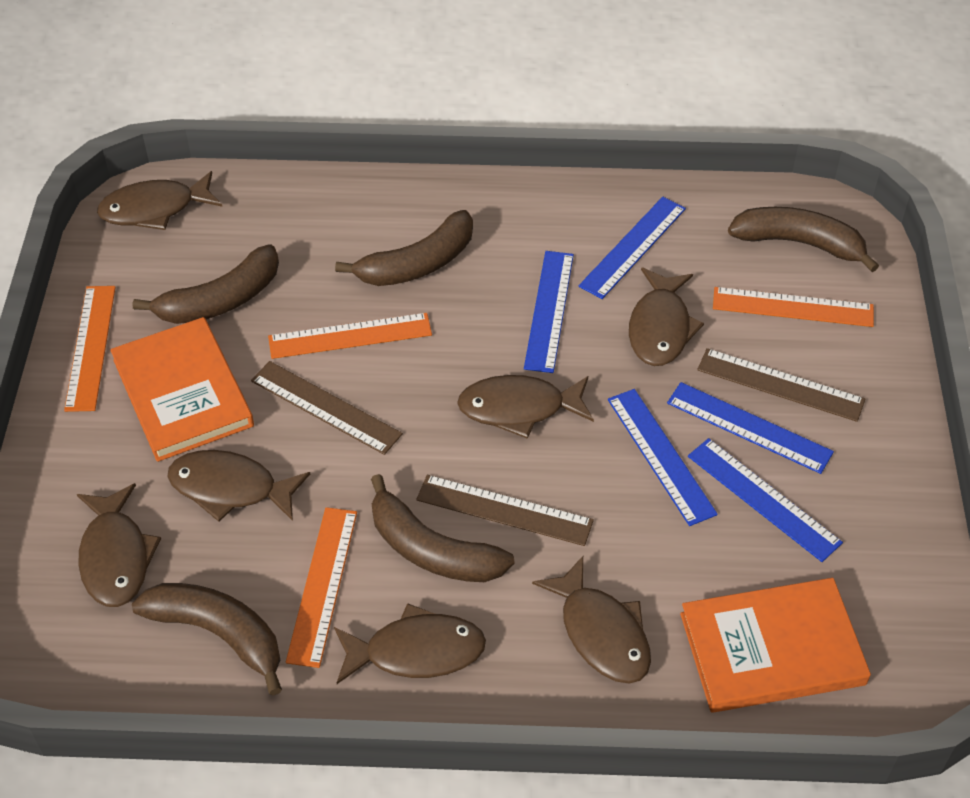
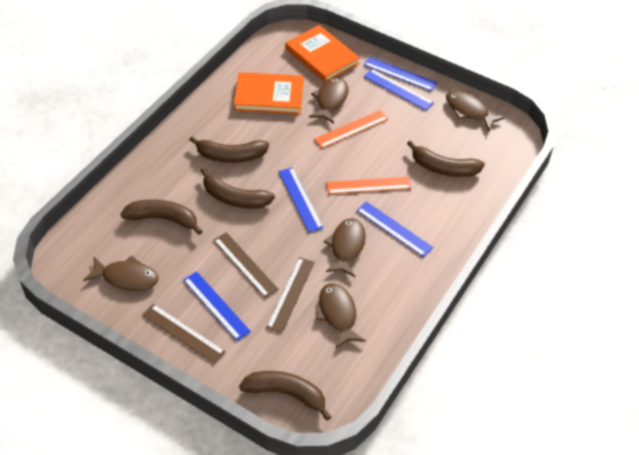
brown fish: [77,483,161,607] [97,171,222,230] [167,450,310,522] [334,603,486,684] [457,375,594,439] [532,556,651,684] [629,268,704,366] = 7 -> [83,255,158,291] [309,77,348,123] [315,283,366,349] [324,218,366,277] [446,90,505,131] = 5
orange ruler: [64,286,116,412] [268,313,432,359] [286,507,357,668] [713,287,874,327] = 4 -> [314,110,388,148] [327,177,411,194] = 2

